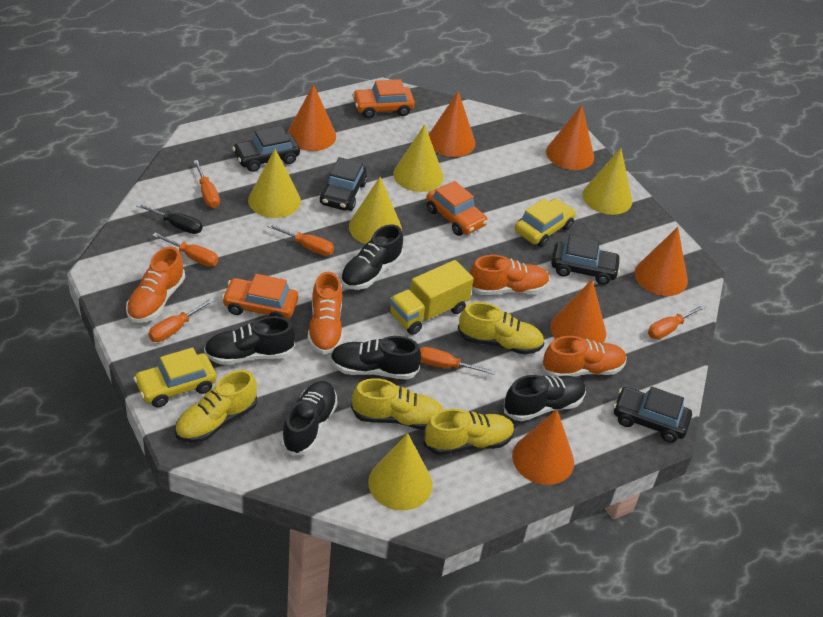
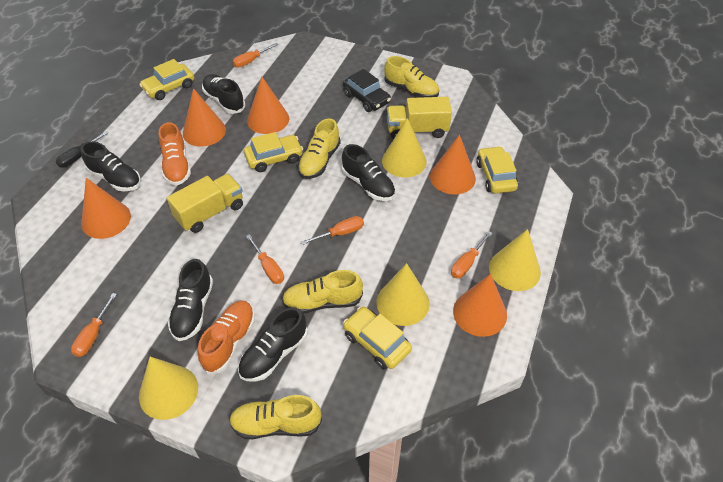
black car: [232,126,300,172] [320,157,367,211] [551,235,621,285] [613,387,692,442] = 4 -> [343,69,391,112] = 1
orange car: [222,274,298,319] [352,79,415,118] [426,181,488,236] = 3 -> none = 0
orange cone: [287,84,336,151] [429,91,475,157] [512,409,574,485] [546,105,594,170] [550,280,606,343] [635,227,688,296] = 6 -> [81,178,131,239] [183,88,226,147] [247,77,289,134] [430,135,476,194] [453,274,507,337] = 5
orange screwdriver: [148,298,215,342] [152,233,218,267] [194,160,220,208] [267,224,334,256] [420,347,495,375] [648,304,706,339] = 6 -> [71,293,117,357] [232,43,278,67] [246,234,284,284] [301,216,364,245] [451,231,492,278] = 5
orange shoe: [126,246,185,323] [308,272,343,354] [470,255,550,295] [542,336,627,377] = 4 -> [159,122,191,185] [198,300,255,374] = 2
yellow car: [133,347,217,407] [515,198,576,247] = 2 -> [139,59,194,100] [244,132,303,172] [343,307,412,369] [476,146,518,193] = 4
yellow cone: [248,149,301,218] [349,177,402,244] [368,433,433,510] [393,124,444,192] [582,148,632,215] = 5 -> [139,357,198,420] [377,263,430,326] [382,118,427,177] [489,229,541,291] = 4
yellow truck: [389,260,473,335] = 1 -> [167,174,243,233] [387,97,452,139] = 2

